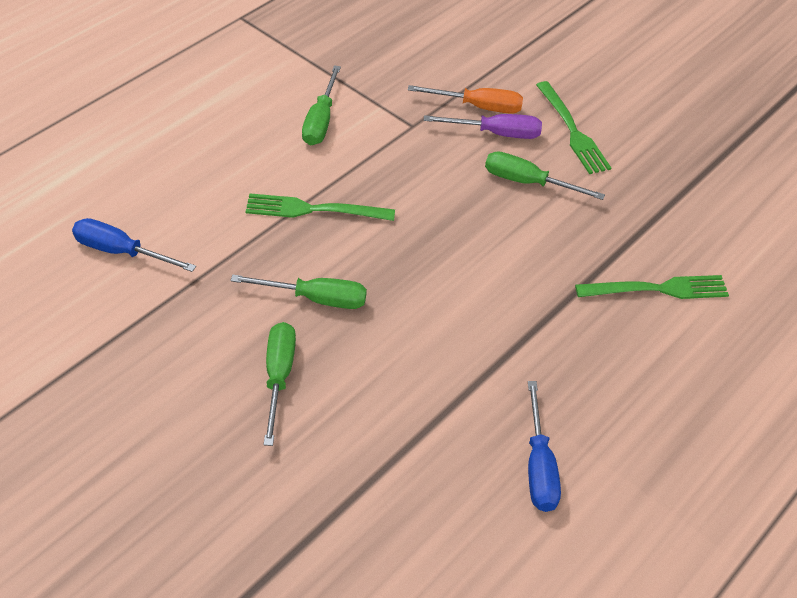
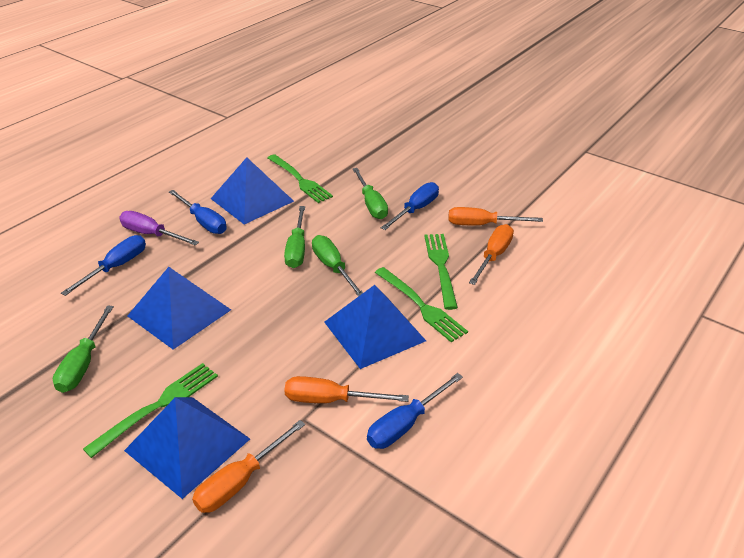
blue pyramid: none = 0 -> [124,397,250,499] [127,267,231,350] [211,157,294,224] [324,285,426,369] = 4
blue screwdriver: [72,218,196,272] [528,381,561,512] = 2 -> [61,235,146,296] [169,190,227,234] [367,373,463,449] [381,182,439,230] = 4
green fork: [246,193,395,221] [536,81,611,174] [575,275,729,299] = 3 -> [83,363,218,458] [268,154,333,203] [375,267,468,342] [424,234,458,310] = 4
orange screwdriver: [408,85,523,114] = 1 -> [192,420,305,513] [284,376,409,403] [448,207,543,225] [469,224,514,285] = 4

